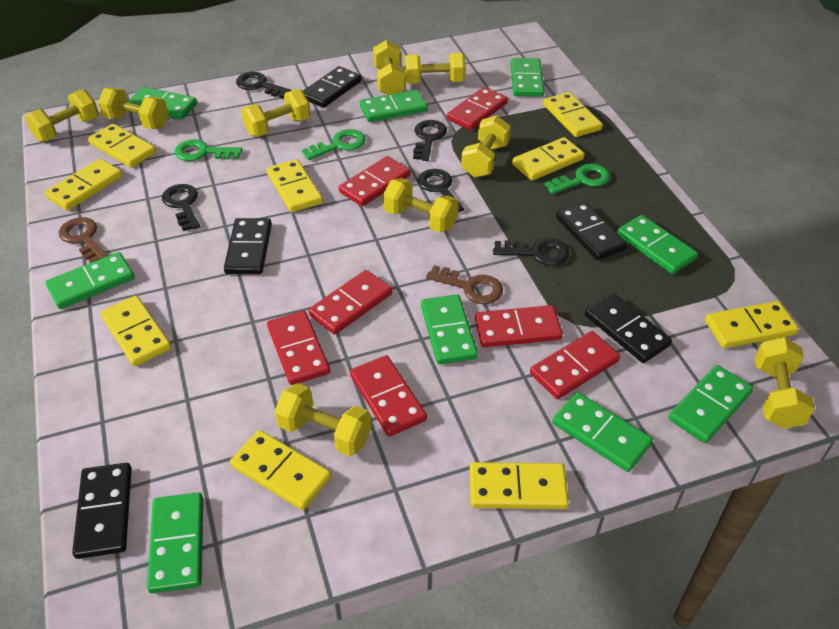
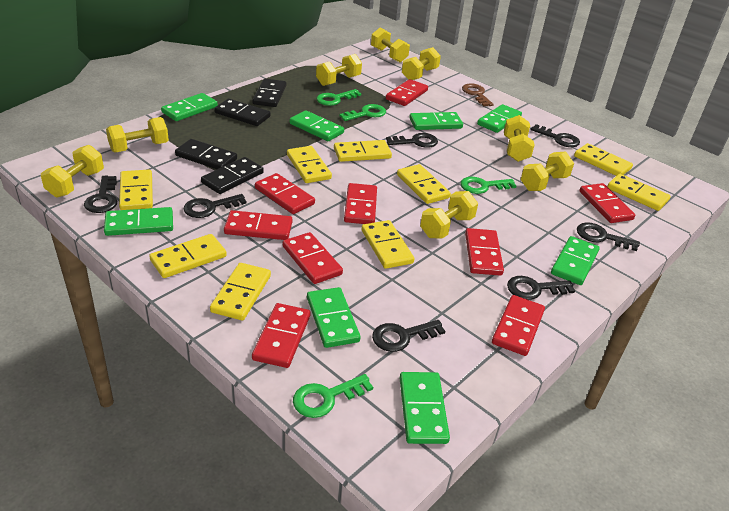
black domino: [72,463,132,559] [224,218,272,274] [303,66,362,108] [556,202,627,260] [585,293,672,363] = 5 -> [175,139,237,169] [201,157,264,194] [214,98,271,126] [253,79,286,107] = 4
black key: [162,184,200,231] [236,72,292,99] [413,120,447,161] [418,169,464,212] [493,238,570,266] = 5 -> [84,176,117,213] [184,194,247,218] [372,320,445,352] [386,133,438,148] [507,276,575,300] [530,124,580,147] [577,222,640,251] = 7
brown key: [59,217,108,263] [426,265,503,304] = 2 -> [462,83,494,107] = 1
green domino: [46,252,134,309] [128,87,197,120] [147,492,203,593] [360,90,428,122] [421,294,478,365] [511,58,544,97] [552,392,653,472] [617,215,698,274] [668,365,753,443] = 9 -> [104,207,173,236] [161,93,218,121] [290,110,344,141] [307,287,361,348] [400,372,450,444] [409,112,463,130] [477,104,522,133] [551,236,600,285] = 8
green key: [175,140,242,161] [302,129,366,160] [545,164,610,194] = 3 -> [293,374,373,418] [316,89,361,106] [339,104,386,121] [460,177,516,194] = 4
red domino: [267,311,330,385] [308,270,392,335] [339,156,411,207] [350,355,427,437] [447,87,508,130] [475,305,563,347] [530,331,620,399] = 7 -> [224,210,293,240] [252,303,310,368] [255,173,315,214] [283,232,343,284] [344,183,377,224] [386,79,428,106] [465,228,504,276] [492,295,545,356] [579,183,635,223] = 9
yellow dumbbell: [25,89,99,142] [98,88,169,129] [241,89,311,137] [275,383,372,456] [373,40,406,95] [383,178,459,232] [405,53,466,84] [461,115,511,178] [755,337,815,429] = 9 -> [41,145,104,198] [106,117,169,152] [316,54,362,86] [371,27,410,62] [402,47,441,80] [420,191,478,238] [504,115,535,162] [521,152,574,191] = 8

